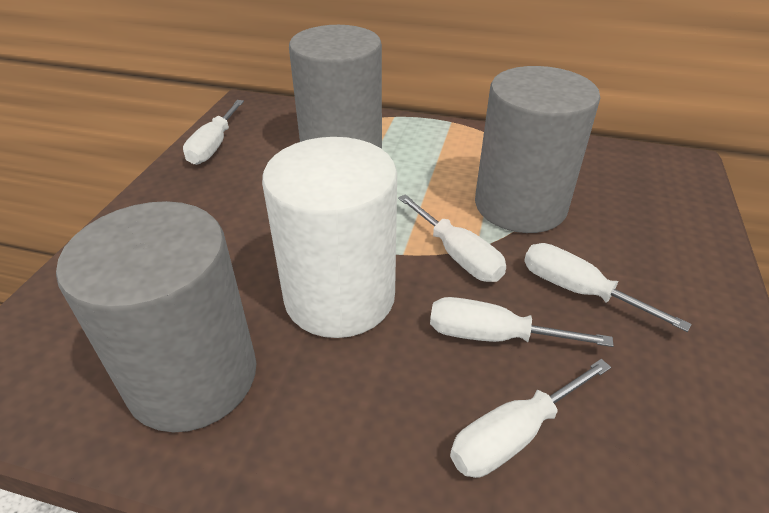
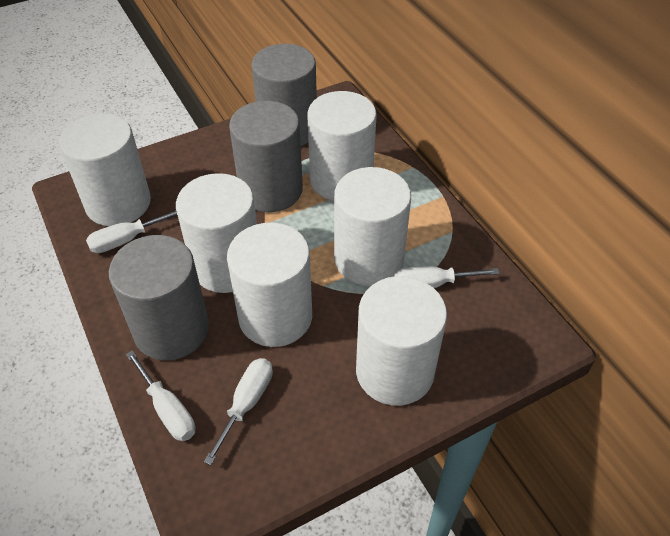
white cylinder: [262,137,397,338] = 1 -> [59,113,151,226] [176,173,257,293] [227,223,312,347] [307,91,376,201] [334,167,411,286] [356,276,447,406] = 6
white screwdriver: [183,100,244,165] [398,194,506,282] [430,297,614,347] [450,359,611,478] [524,243,692,332] = 5 -> [86,210,177,253] [126,350,196,441] [204,358,273,465] [394,266,500,288] = 4

